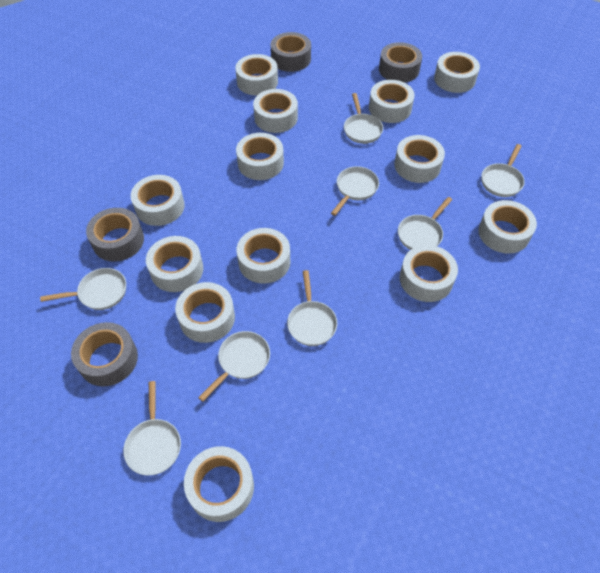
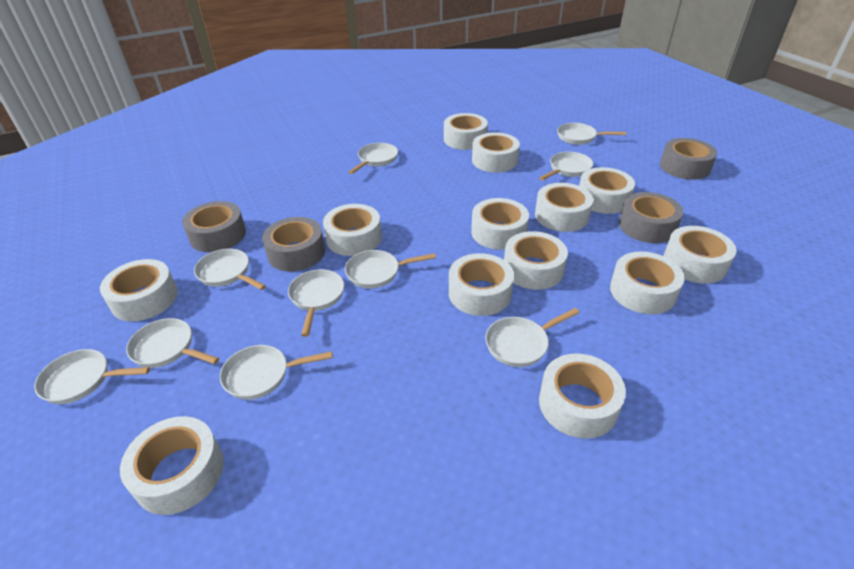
white pan: [40,268,126,310] [123,381,181,475] [198,331,270,402] [287,270,337,346] [331,166,379,216] [344,93,383,144] [398,197,452,250] [481,144,525,197] = 8 -> [34,349,150,404] [126,318,219,368] [194,249,266,290] [220,345,333,400] [288,269,344,337] [345,250,436,289] [349,143,398,174] [485,308,580,367] [539,152,593,180] [557,123,626,145] = 10

